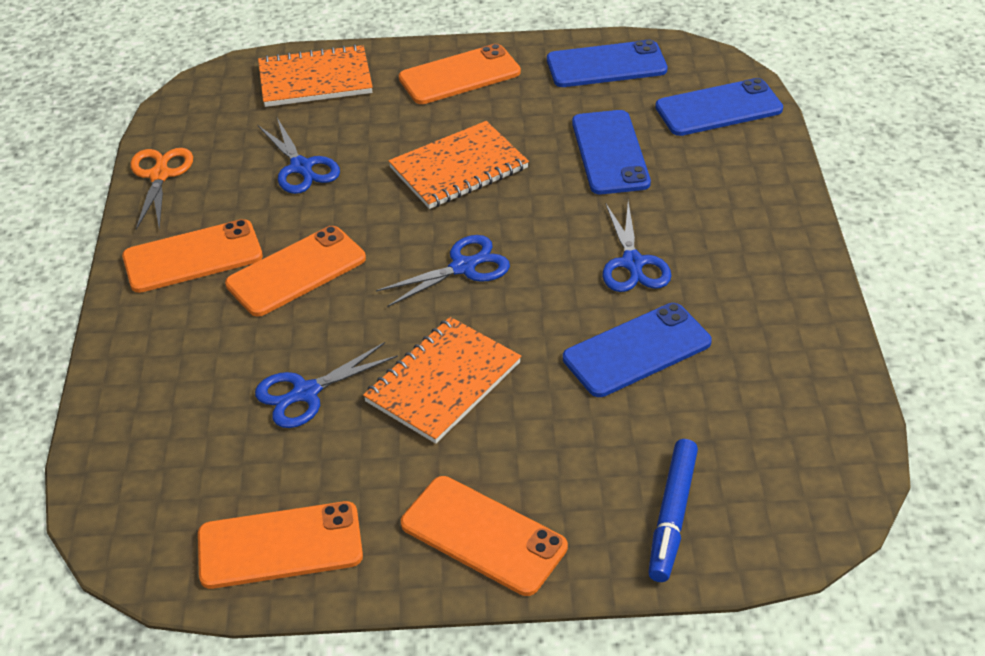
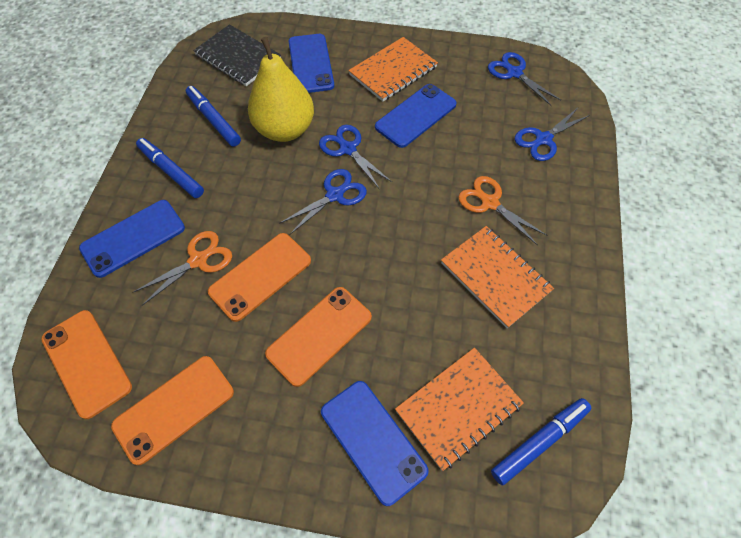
black notebook: none = 0 -> [193,24,281,86] = 1
blue marker: [648,439,698,582] = 1 -> [136,138,204,198] [186,86,241,147] [491,398,592,485] = 3
orange phone: [122,219,263,293] [198,501,363,589] [225,226,366,317] [399,44,521,104] [401,476,568,596] = 5 -> [41,310,132,419] [111,356,234,465] [208,233,311,322] [265,287,372,387] = 4
orange scissors: [130,148,193,230] = 1 -> [132,231,232,306] [458,176,547,245] = 2
yellow pear: none = 0 -> [248,37,314,142] = 1

